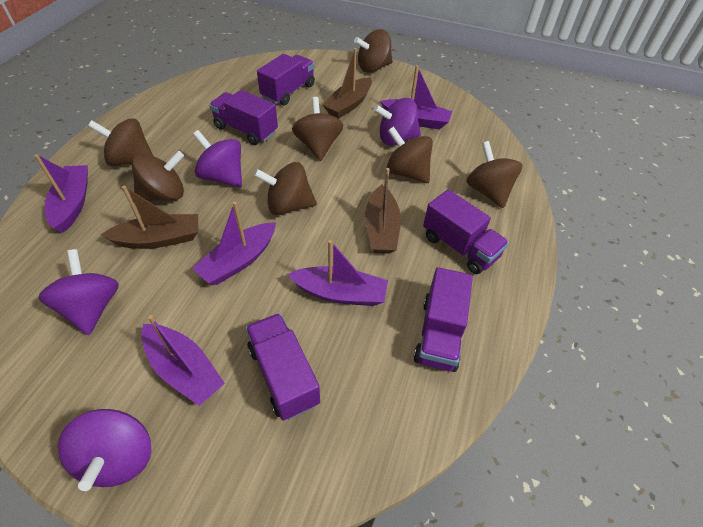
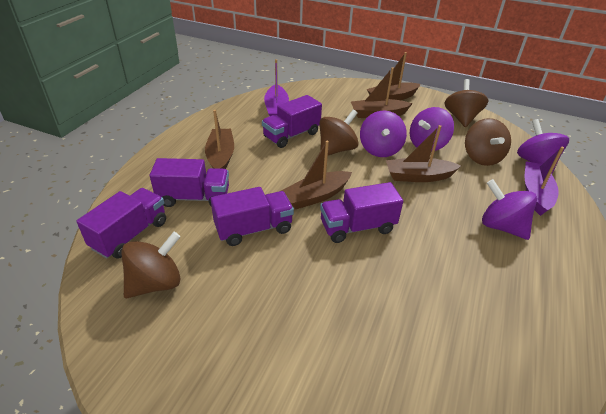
brown boat: [101,185,198,249] [323,48,372,119] [365,168,401,254] = 3 -> [205,110,234,169] [281,141,352,209] [351,67,413,118] [367,52,421,100] [386,125,461,182] = 5
brown spinning top: [88,118,153,166] [131,151,184,201] [254,162,317,215] [292,97,343,161] [354,29,393,73] [387,126,433,183] [466,141,522,208] = 7 -> [121,232,180,298] [319,109,359,157] [445,79,488,127] [465,118,511,166] = 4
purple boat: [34,154,88,233] [141,315,225,406] [192,201,276,285] [288,240,388,306] [380,65,452,130] = 5 -> [264,59,289,116] [524,147,564,216] = 2

